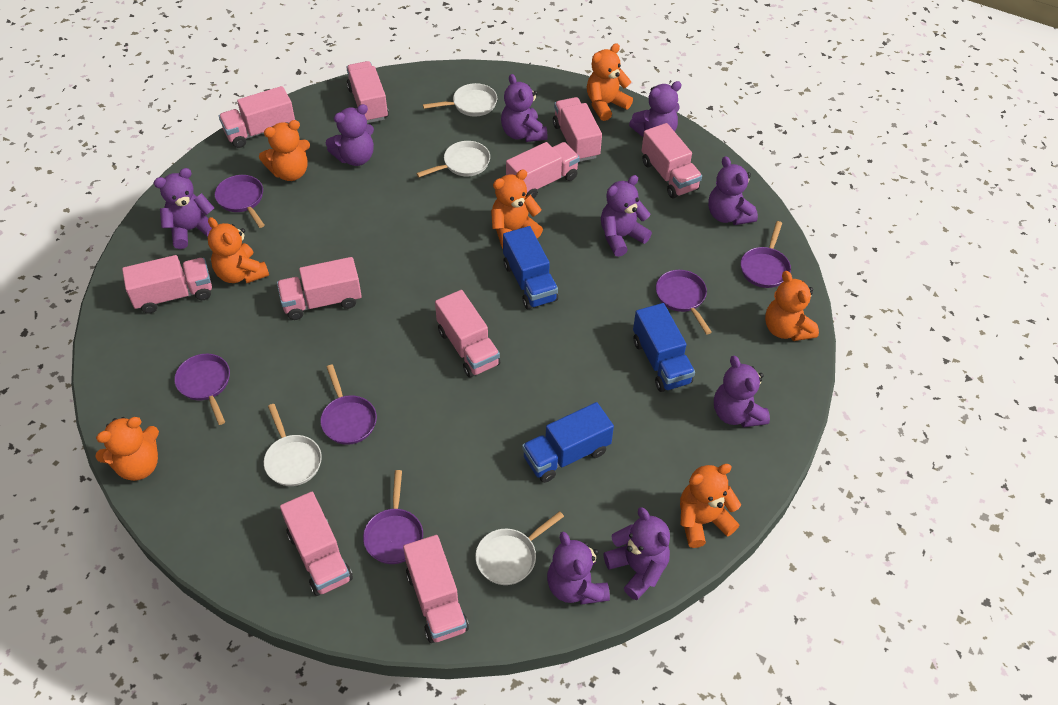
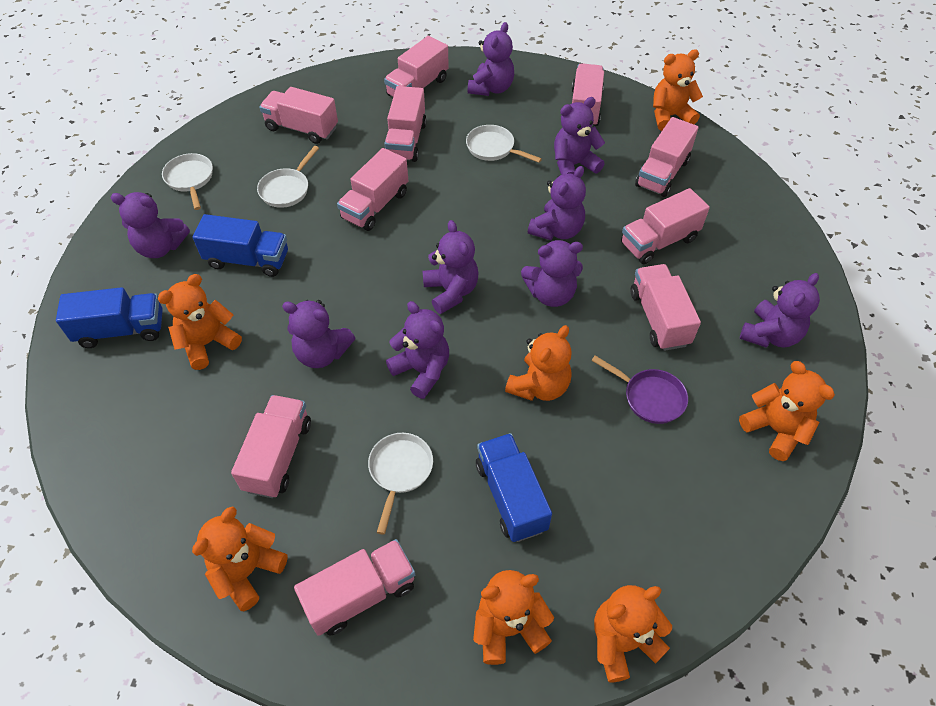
purple pan: [174,354,230,425] [215,175,265,228] [320,365,377,445] [363,470,423,564] [656,270,712,335] [741,221,791,288] = 6 -> [591,356,688,424] = 1

